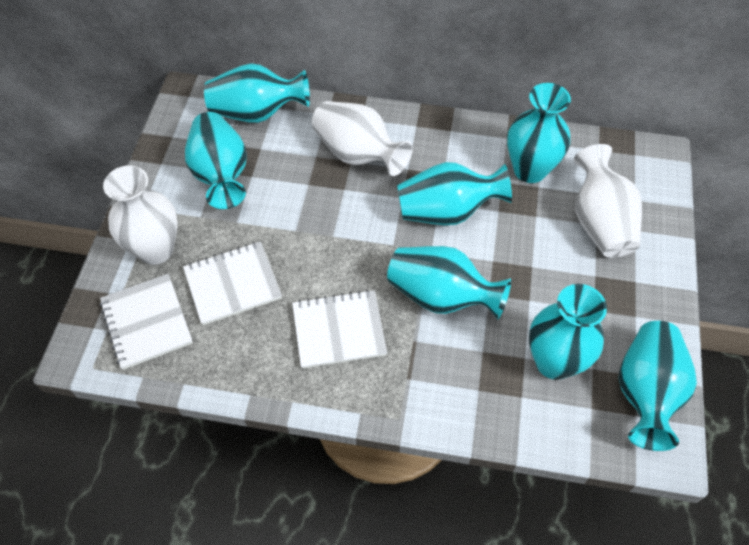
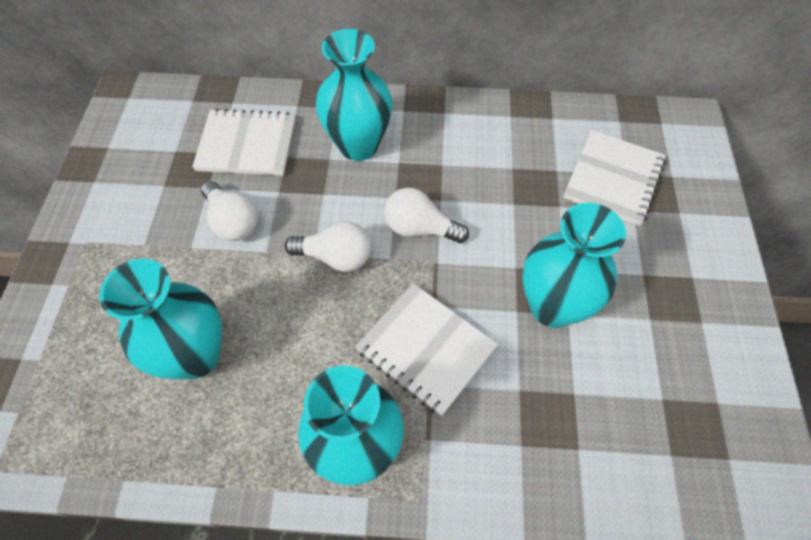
turquoise vase: [185,112,247,209] [204,63,310,123] [387,246,511,319] [397,162,512,225] [507,83,571,183] [529,284,607,380] [618,321,697,451] = 7 -> [99,259,222,379] [298,366,404,485] [316,29,393,161] [522,203,626,328] = 4
white light bulb: none = 0 -> [201,181,258,241] [285,221,371,272] [384,188,469,243] = 3
white vase: [103,165,178,265] [312,101,413,176] [574,144,642,258] = 3 -> none = 0

